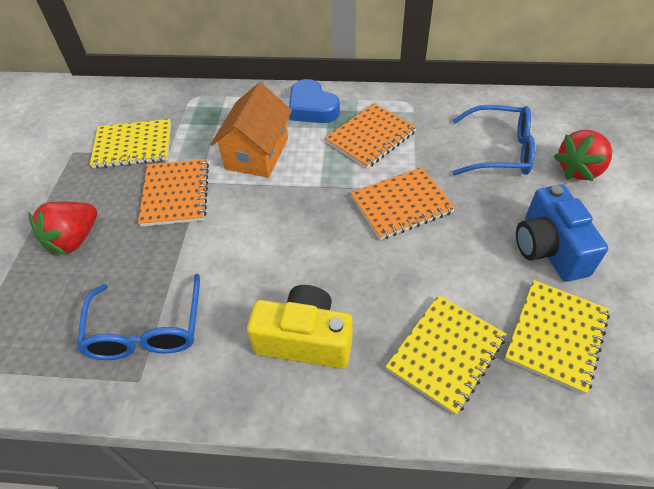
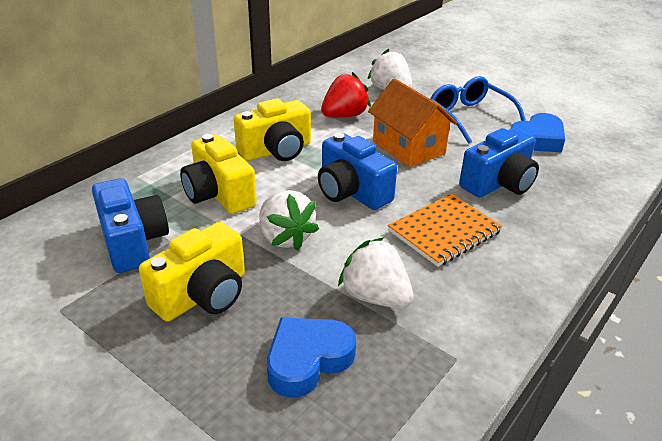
blue camera: [516,185,608,282] = 1 -> [92,178,169,273] [318,133,397,210] [459,128,539,198] = 3
blue glasses: [77,274,200,360] [452,105,535,175] = 2 -> [430,76,526,144] = 1
blue heart: [289,79,340,123] = 1 -> [267,318,356,398] [511,113,565,152] = 2
orange notebook: [138,159,209,227] [325,103,417,169] [351,167,455,240] = 3 -> [388,194,503,267] = 1
red strawberry: [28,202,97,255] [554,130,612,181] = 2 -> [321,72,371,118] = 1
white strawberry: none = 0 -> [260,190,319,251] [338,237,414,308] [368,48,412,90] = 3
yellow camera: [247,285,353,369] = 1 -> [139,222,245,322] [180,134,257,214] [234,99,311,161] = 3
yellow notebook: [90,119,171,168] [385,295,507,416] [504,280,610,395] = 3 -> none = 0

